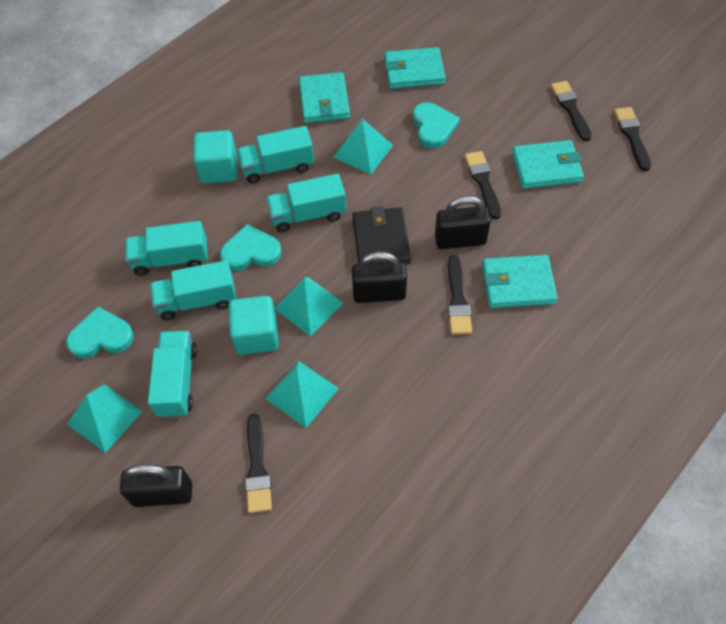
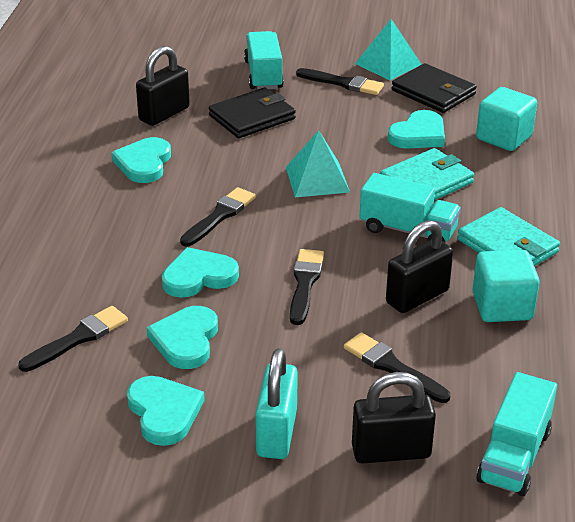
black wallet: [352,206,411,265] = 1 -> [209,88,296,138] [391,63,477,113] = 2
turquoise heart: [66,307,134,359] [220,224,282,271] [413,102,460,148] = 3 -> [111,137,171,183] [127,376,204,446] [146,306,218,369] [162,247,239,298] [388,110,445,148] = 5
turquoise padlock: none = 0 -> [255,348,298,459] = 1
turquoise pyramid: [67,384,143,453] [265,361,339,428] [274,277,344,336] [334,119,393,174] = 4 -> [286,130,350,197] [355,19,422,80] = 2
turquoise truck: [125,221,208,276] [148,331,197,418] [150,260,236,320] [237,126,314,184] [266,174,346,232] = 5 -> [244,31,284,90] [359,173,461,243] [476,372,557,496] = 3
turquoise wallet: [299,72,350,123] [385,47,446,89] [482,255,558,308] [512,140,584,189] = 4 -> [380,148,474,200] [457,207,560,266] = 2

